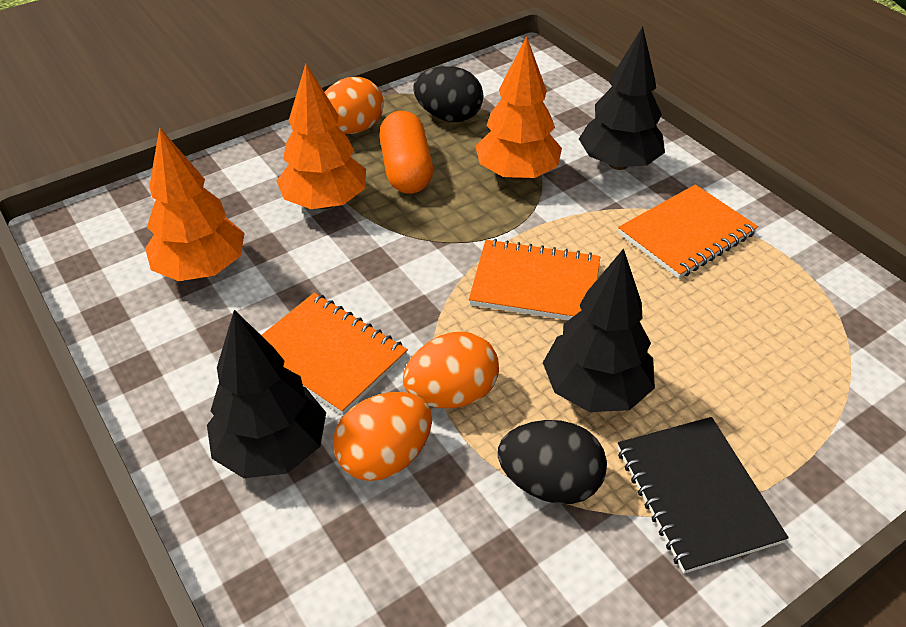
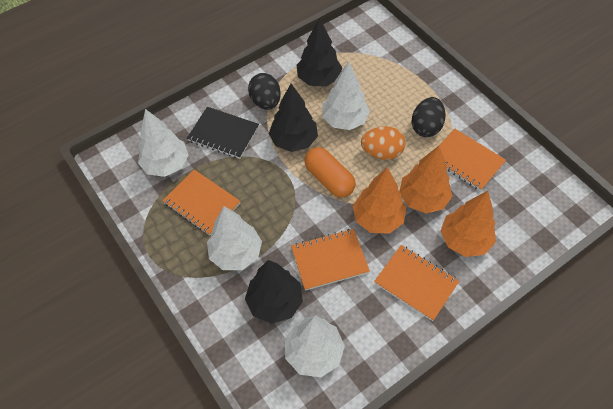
orange egg: [324,77,384,134] [333,392,432,481] [403,332,499,409] = 3 -> [361,126,406,160] = 1
orange notebook: [261,293,408,415] [469,239,600,320] [618,184,758,279] = 3 -> [162,169,241,236] [291,229,370,291] [374,245,459,321] [439,129,506,191] = 4
white tree: none = 0 -> [138,109,189,177] [207,206,262,270] [285,316,345,377] [322,61,370,130] = 4

